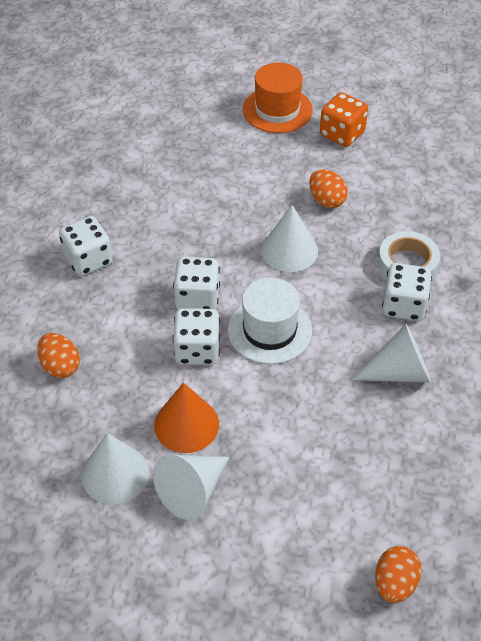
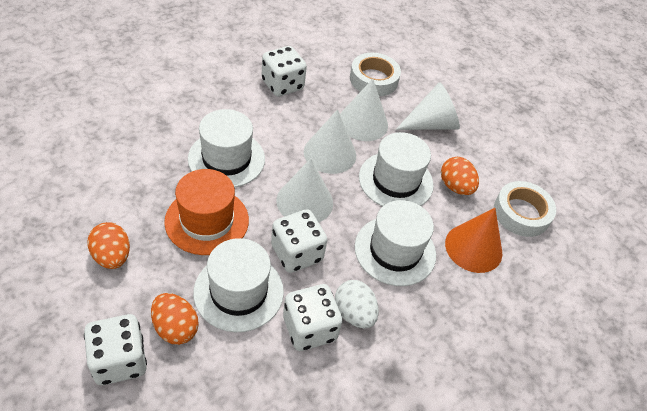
orange dice: [320,92,368,147] = 1 -> none = 0
white egg: none = 0 -> [335,280,379,328] = 1
white hat: [228,278,312,364] = 1 -> [188,109,265,187] [193,238,284,332] [355,200,436,286] [359,132,434,206] = 4
white tape: [378,231,440,280] = 1 -> [350,53,401,96] [494,181,556,237] = 2

